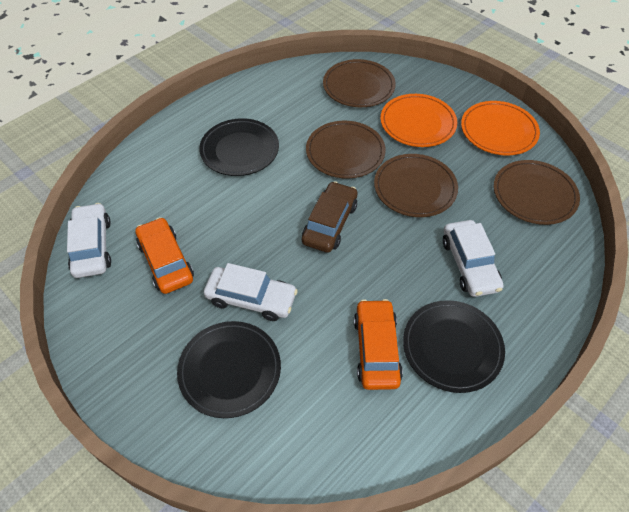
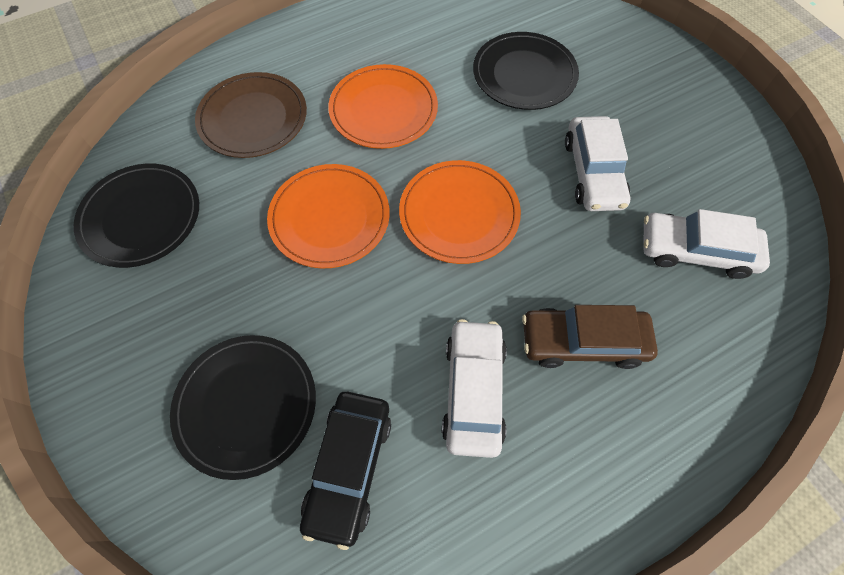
black car: none = 0 -> [300,392,391,550] = 1
brown plate: [306,121,386,179] [323,59,396,107] [374,154,458,217] [494,160,580,225] = 4 -> [195,72,307,158] = 1
orange car: [135,217,194,294] [354,299,403,390] = 2 -> none = 0
orange plate: [380,94,457,147] [461,101,540,155] = 2 -> [267,164,390,268] [328,64,438,149] [399,160,521,264] = 3

